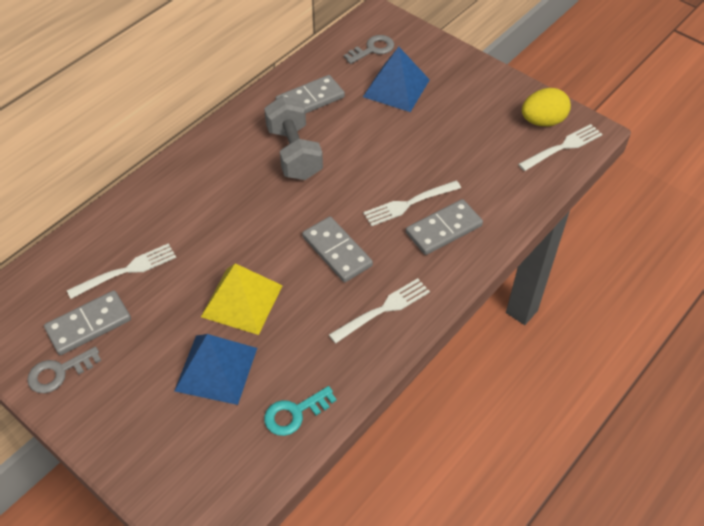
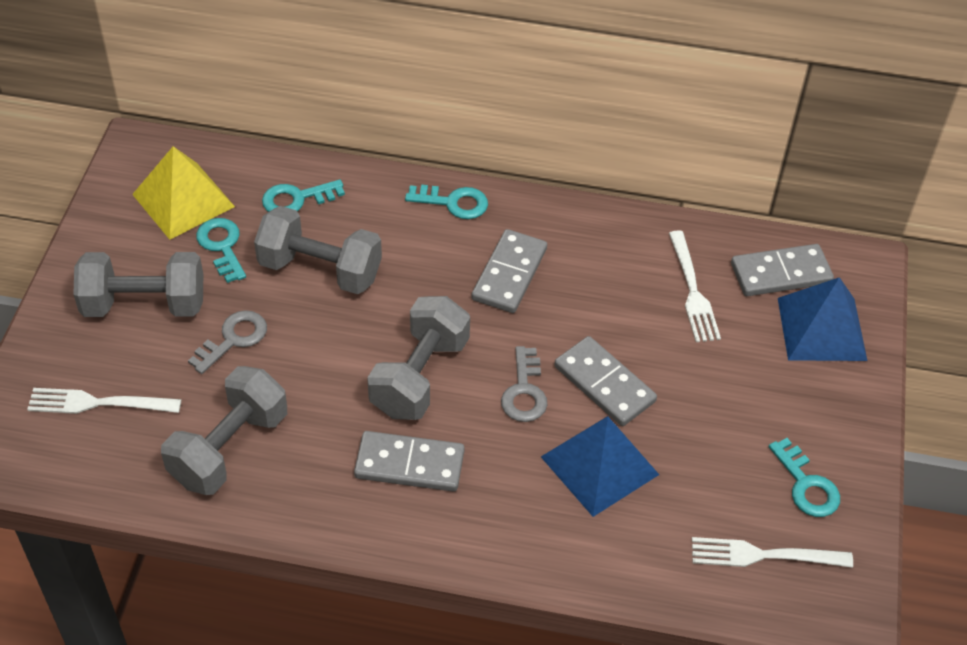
grey dumbbell: [264,96,323,180] = 1 -> [73,252,203,317] [161,366,287,495] [254,206,382,294] [367,296,470,420] = 4
turquoise key: [264,386,337,436] = 1 -> [196,218,246,283] [262,180,345,212] [405,185,488,219] [769,438,840,517] = 4
white fork: [67,243,176,299] [329,278,430,344] [363,181,461,226] [518,124,603,171] = 4 -> [27,388,181,414] [669,230,721,342] [692,537,853,568] = 3
yellow egg: [522,88,571,126] = 1 -> none = 0

